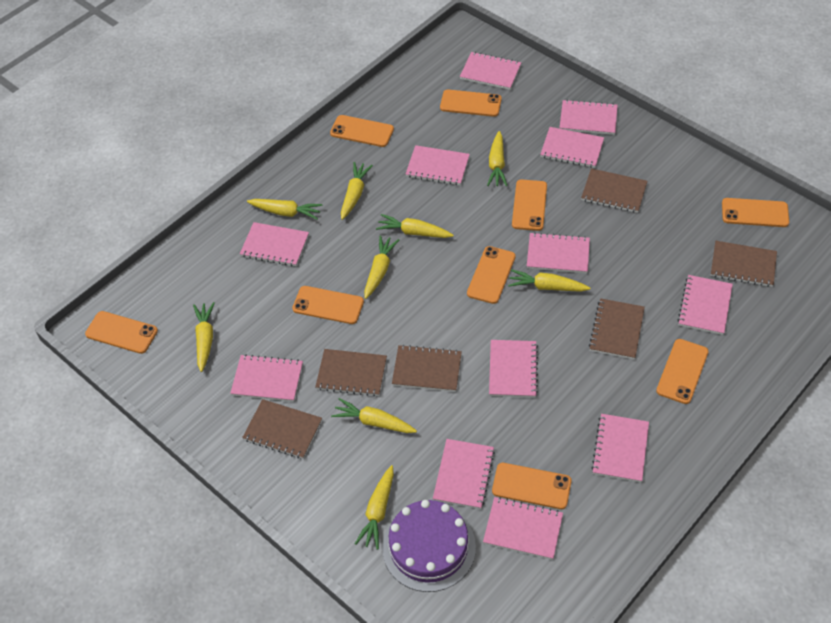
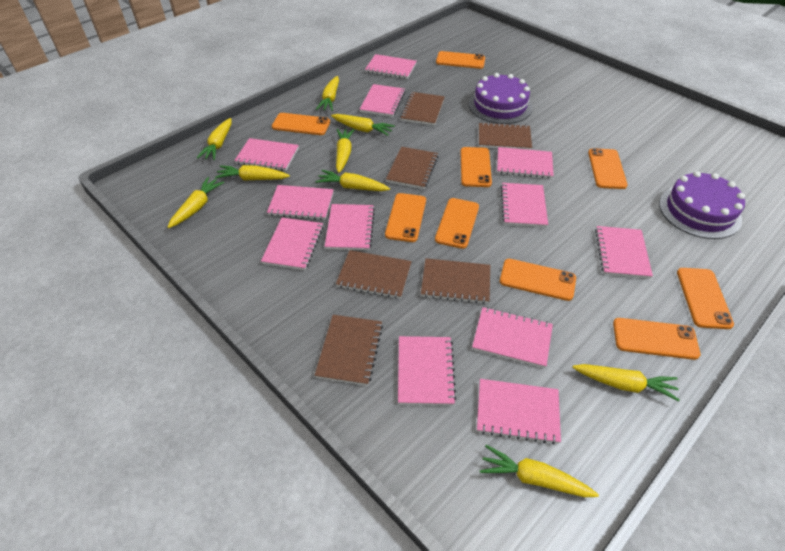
purple cake: [382,500,476,592] = 1 -> [469,73,532,124] [659,171,745,239] = 2

